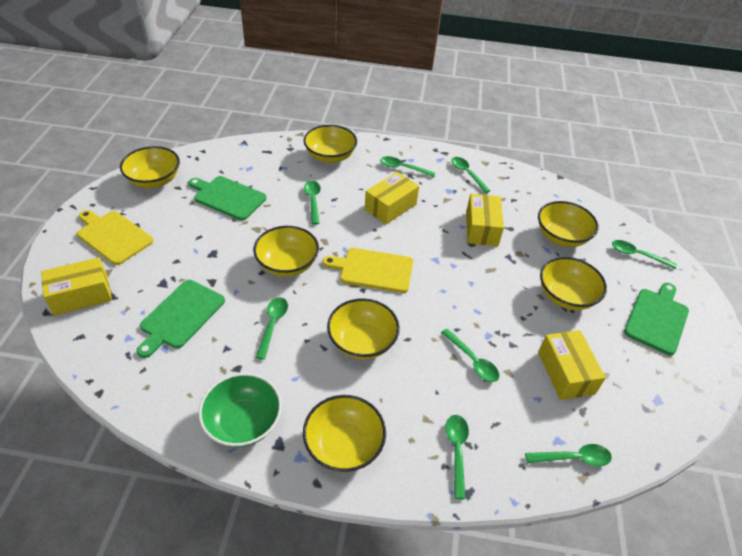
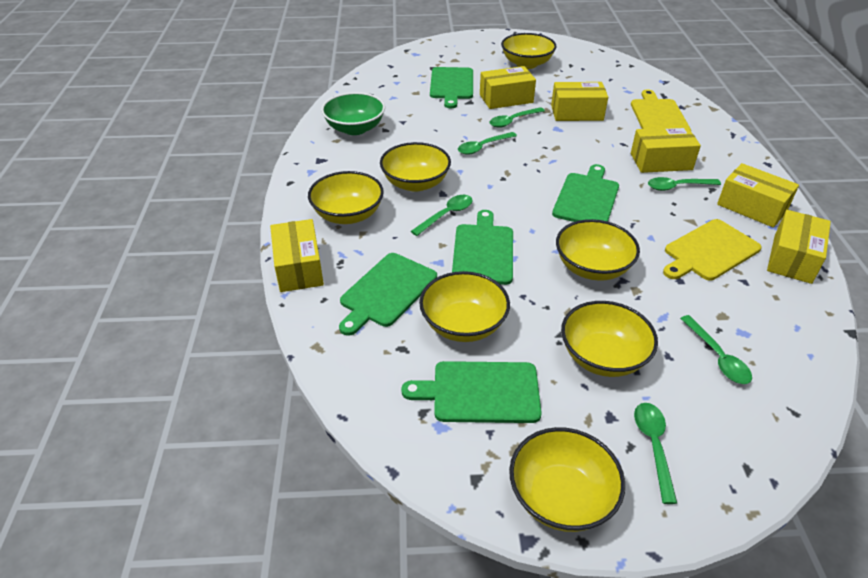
green cutting board: [137,280,225,358] [188,176,267,221] [624,283,689,356] = 3 -> [339,253,437,336] [401,361,542,423] [430,67,473,109] [452,210,513,285] [552,164,619,222] = 5
green spoon: [256,297,288,360] [304,181,321,225] [380,156,436,177] [441,328,499,382] [445,415,469,499] [451,157,491,193] [525,444,612,467] [612,240,677,269] = 8 -> [411,195,473,236] [458,132,517,155] [490,107,545,128] [634,403,677,504] [648,177,721,191] [680,315,752,384] = 6
yellow box: [41,257,112,316] [365,172,419,224] [466,194,504,246] [538,330,606,400] = 4 -> [270,219,324,292] [480,66,536,109] [551,82,608,121] [631,127,701,173] [717,163,799,228] [767,210,831,284] = 6

